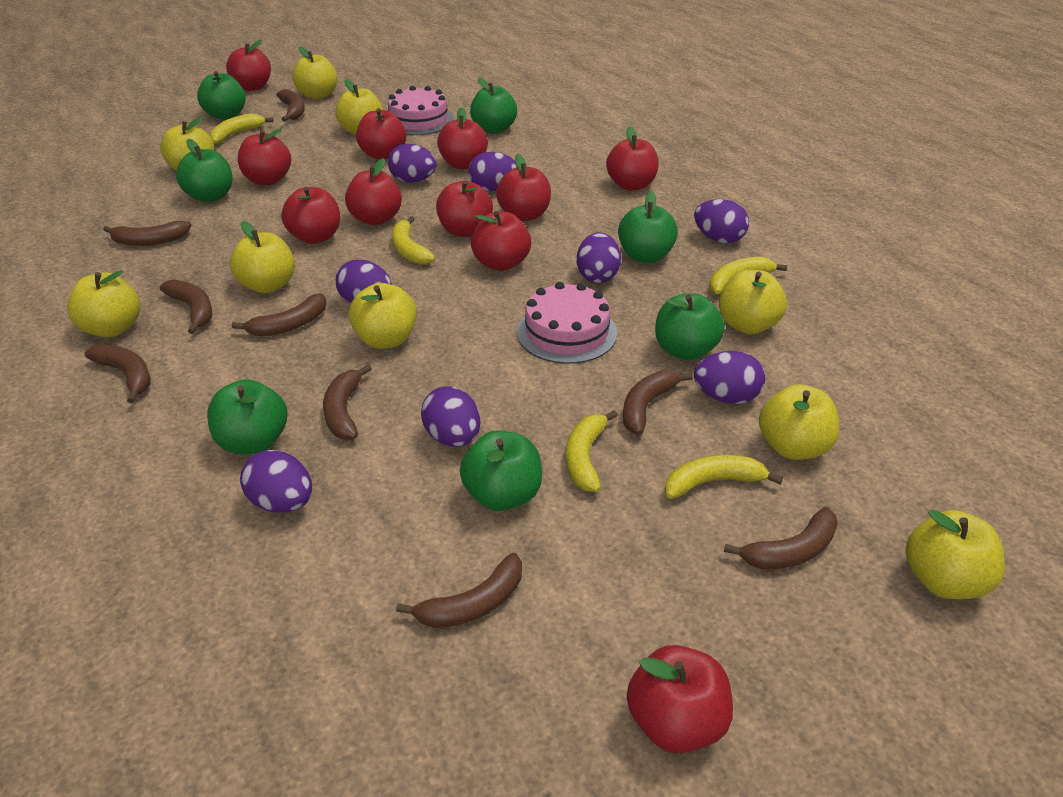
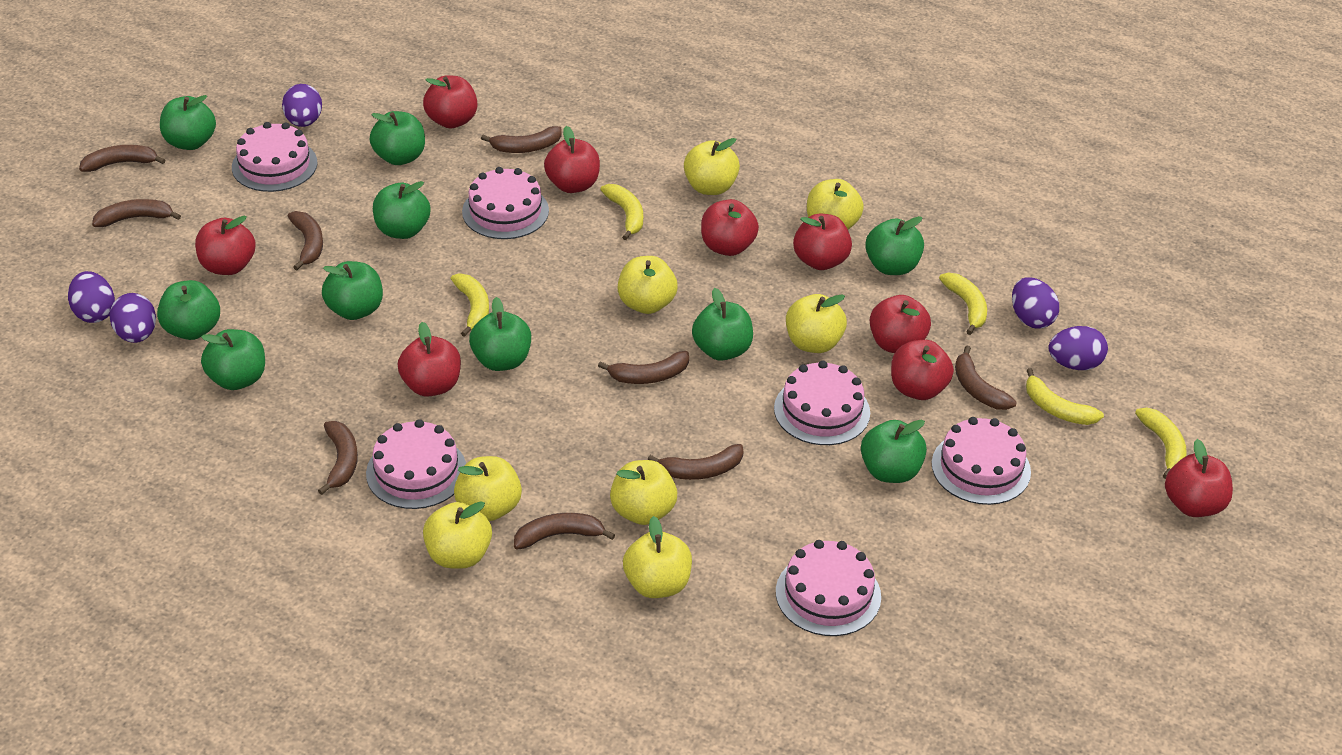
green apple: [176,139,232,202] [197,71,246,120] [207,379,287,454] [460,430,542,511] [470,78,517,134] [618,191,678,263] [655,293,725,360] = 7 -> [157,280,220,340] [160,95,216,150] [201,329,265,390] [322,261,383,320] [370,111,425,165] [373,181,431,239] [469,297,531,371] [692,288,753,361] [861,420,927,483] [865,216,924,275] = 10
pink cake: [388,86,454,135] [517,282,617,364] = 2 -> [232,122,318,192] [366,419,466,509] [462,167,549,239] [774,361,870,445] [776,540,881,636] [932,417,1031,505] = 6
purple egg: [240,450,312,513] [336,259,392,303] [388,144,437,183] [421,386,481,447] [468,152,516,191] [577,232,621,283] [694,199,749,243] [694,351,765,404] = 8 -> [68,271,115,323] [109,293,156,343] [282,84,322,127] [1012,277,1059,328] [1048,326,1108,370] = 5
red apple: [226,40,271,91] [238,129,291,185] [281,187,340,244] [345,158,402,225] [356,108,406,160] [436,180,493,237] [437,107,488,169] [471,211,531,271] [496,154,551,221] [606,126,659,191] [627,645,733,753] = 11 -> [195,216,256,275] [398,322,461,397] [423,75,477,129] [544,126,600,193] [701,199,759,256] [793,214,852,270] [870,295,931,353] [891,340,954,400] [1165,439,1233,517] = 9
yellow apple: [67,270,140,337] [160,116,215,171] [230,221,295,293] [292,47,338,99] [336,79,383,135] [349,283,417,349] [719,270,787,334] [759,384,839,460] [906,510,1005,599] = 9 -> [423,501,492,569] [454,456,522,521] [610,460,677,525] [618,256,678,314] [623,516,692,598] [684,138,740,195] [786,294,847,353] [807,179,864,229] = 8

